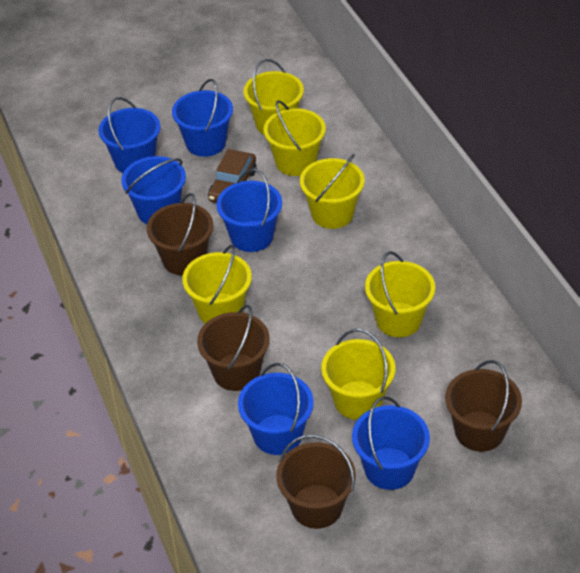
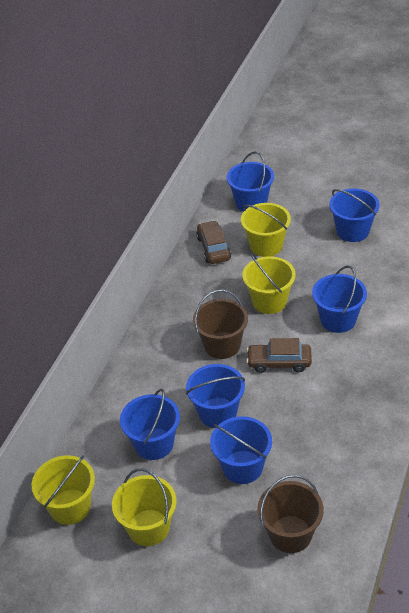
brown bucket: [147,193,213,275] [197,305,270,391] [276,435,356,529] [445,360,522,452] = 4 -> [193,290,248,359] [257,475,324,553] = 2
brown car: [208,149,257,203] = 1 -> [196,220,231,264] [246,338,312,373] = 2
yellow bucket: [182,245,252,323] [243,59,304,134] [264,100,326,176] [300,154,365,229] [321,329,396,420] [365,251,435,337] = 6 -> [32,455,95,525] [112,468,176,546] [241,203,291,257] [242,253,295,314] = 4

